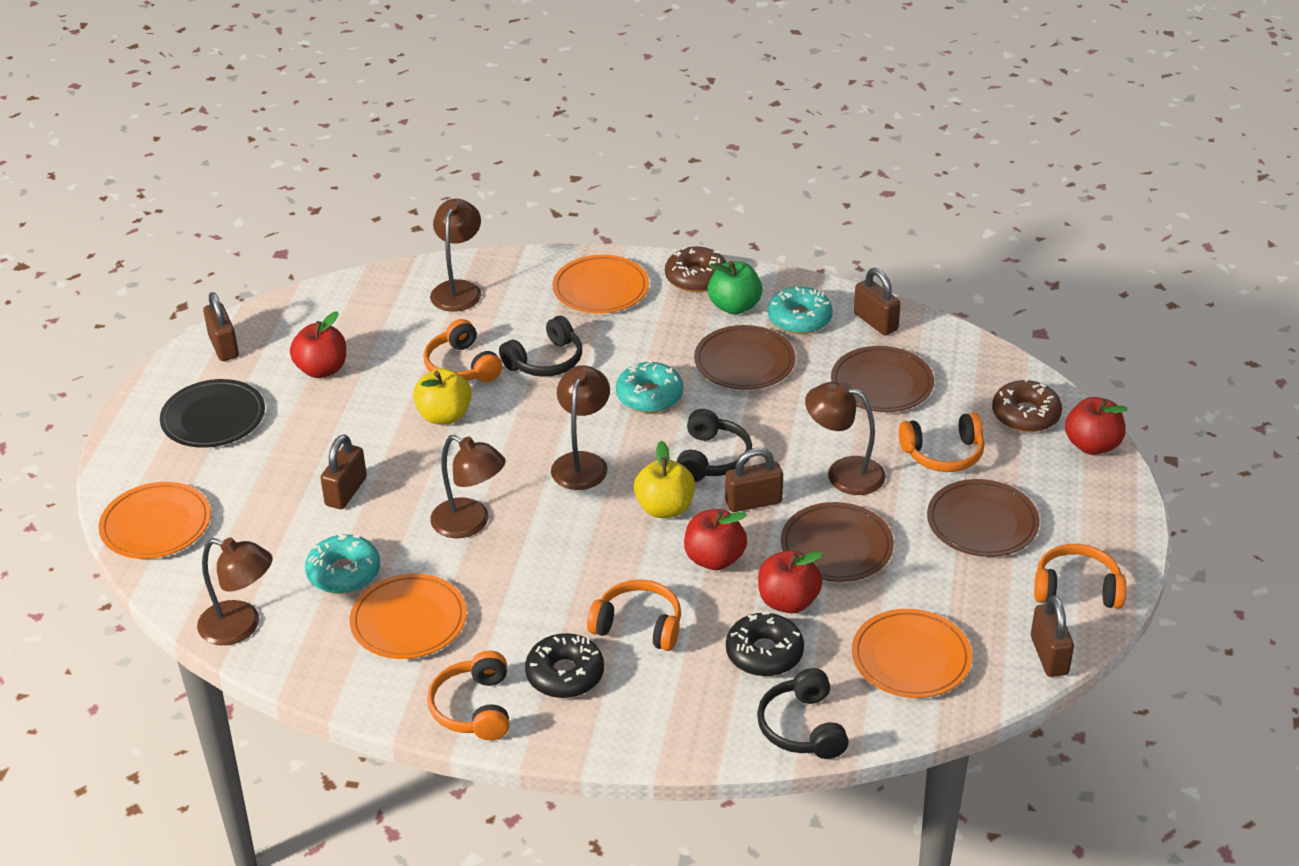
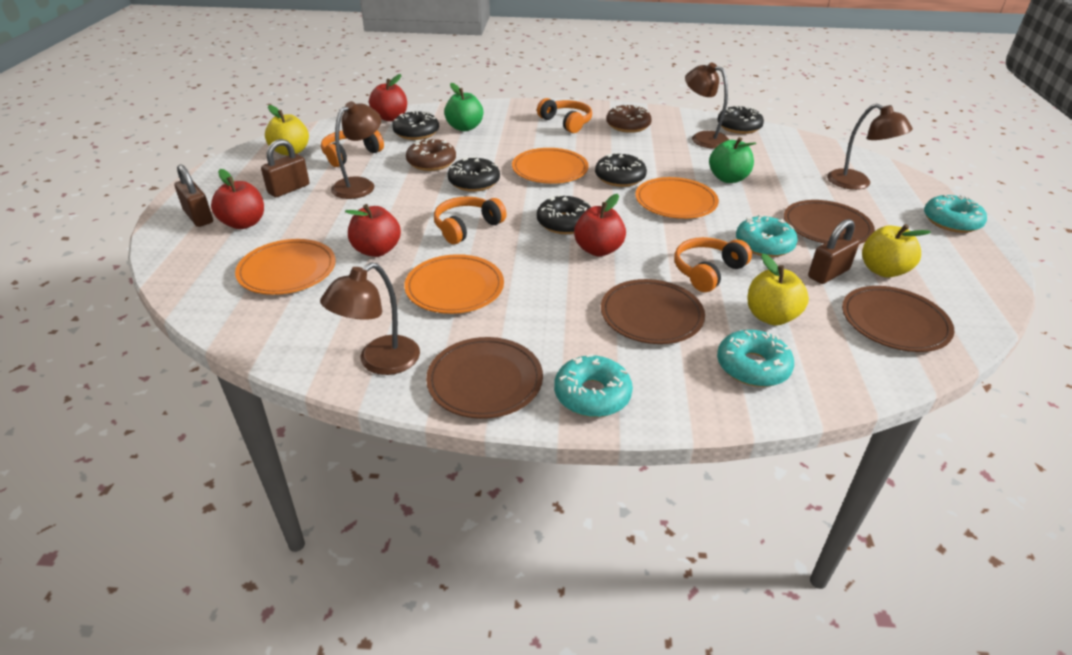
black donut: [525,633,604,698] [726,612,804,676] = 2 -> [392,111,439,140] [448,156,500,192] [537,194,591,234] [595,152,647,187] [717,106,764,134] = 5
black headphones: [499,316,582,377] [677,409,752,482] [757,668,849,759] = 3 -> none = 0
black plate: [160,379,265,448] = 1 -> none = 0
brown lamp: [197,538,273,645] [430,199,481,312] [430,434,506,538] [551,365,610,490] [805,382,885,495] = 5 -> [320,262,420,375] [331,101,381,199] [685,62,729,149] [827,104,913,190] = 4
brown padlock: [203,292,239,361] [320,434,367,509] [725,448,783,512] [854,268,901,335] [1031,595,1074,677] = 5 -> [175,164,213,227] [261,139,309,197] [808,219,860,284] = 3
green apple: [708,261,762,315] = 1 -> [444,83,483,131] [709,137,756,183] = 2
orange headphones: [424,319,503,382] [427,651,509,740] [587,580,681,651] [899,412,984,472] [1034,544,1126,609] = 5 -> [321,131,384,167] [434,196,507,244] [537,98,592,133] [674,237,752,292] = 4
turquoise donut: [305,534,380,594] [616,360,684,413] [768,287,833,334] = 3 -> [554,354,633,417] [717,330,794,387] [736,214,798,257] [924,195,987,233] = 4
yellow apple: [413,368,472,425] [634,441,695,518] = 2 -> [265,105,309,156] [747,254,809,326] [862,224,931,278] = 3

